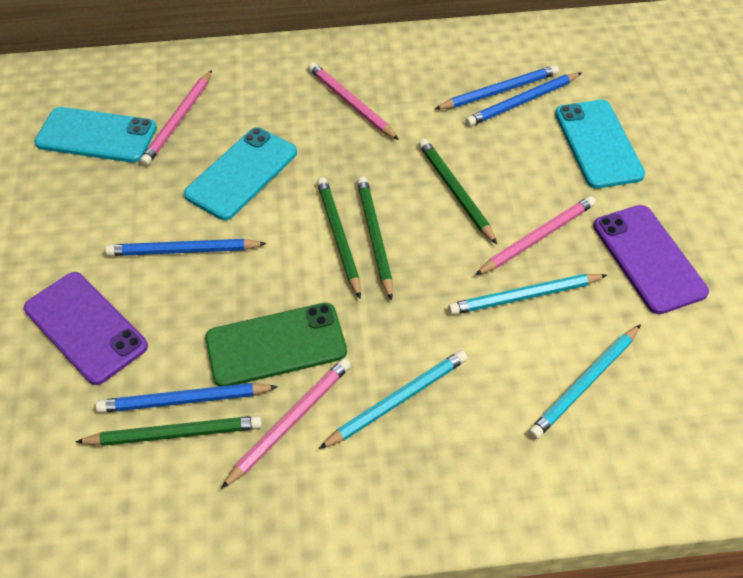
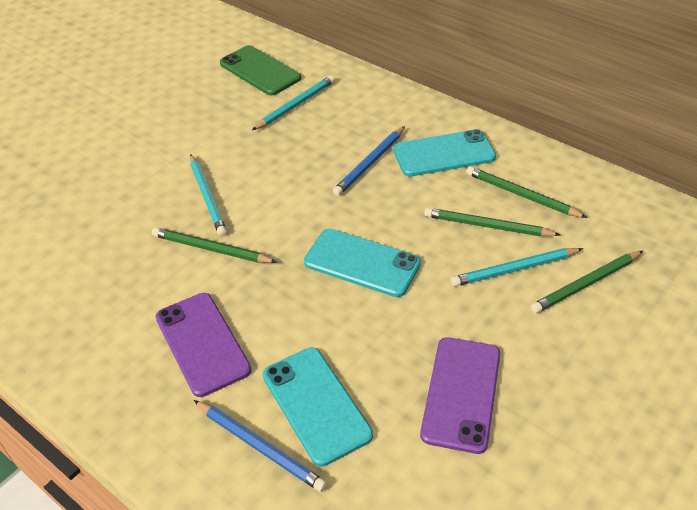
blue pencil: [96,383,278,413] [105,239,267,256] [435,65,559,109] [465,72,582,126] = 4 -> [194,400,327,492] [333,126,405,196] = 2
pink pencil: [140,70,212,166] [221,358,351,489] [308,62,399,140] [475,196,596,275] = 4 -> none = 0

